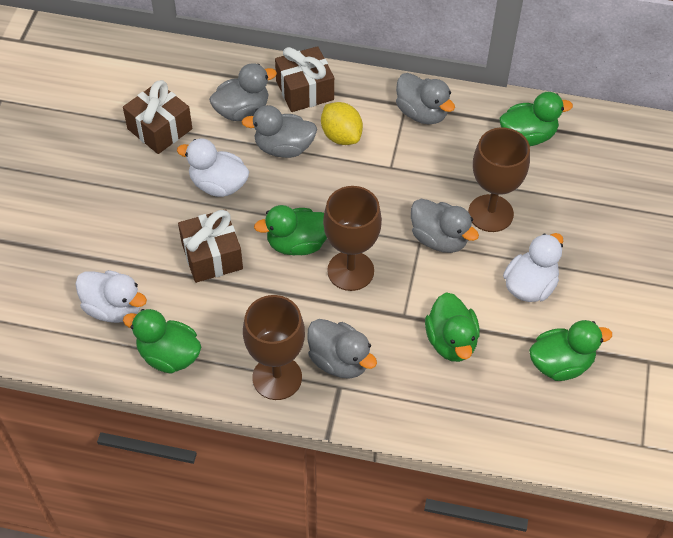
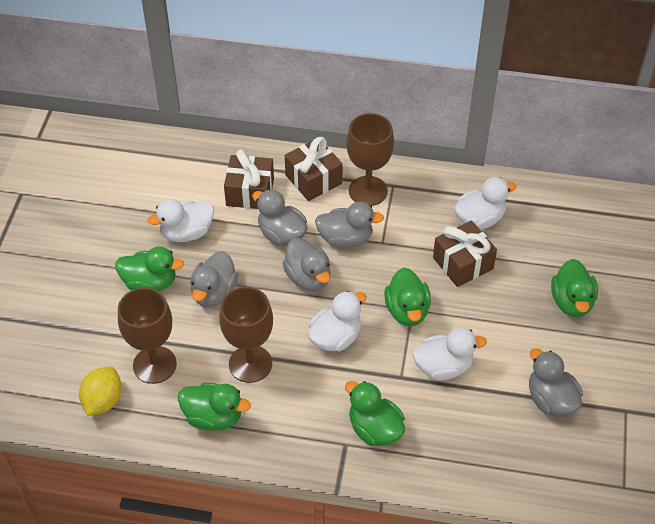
white duck: [75,270,147,323] [177,138,249,197] [503,233,563,302] = 3 -> [148,199,214,242] [308,291,367,352] [413,328,487,380] [454,177,516,229] = 4

